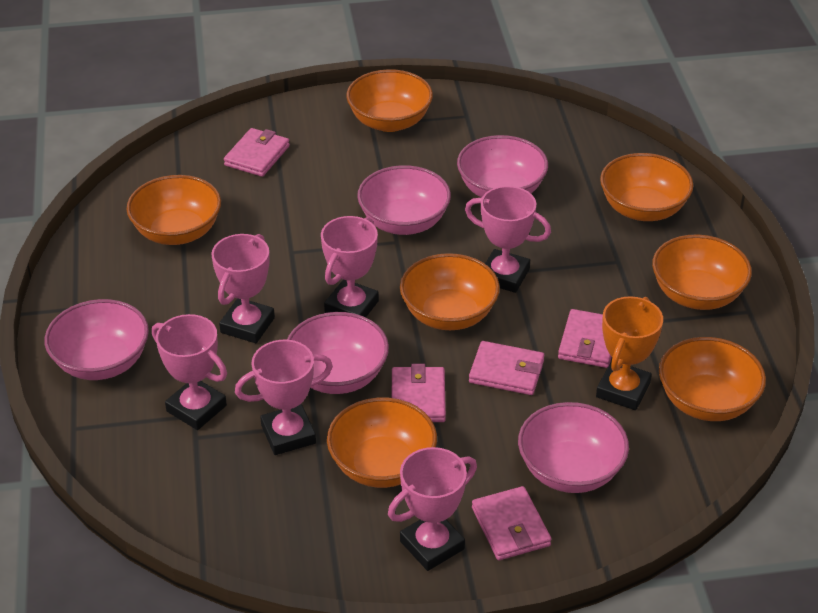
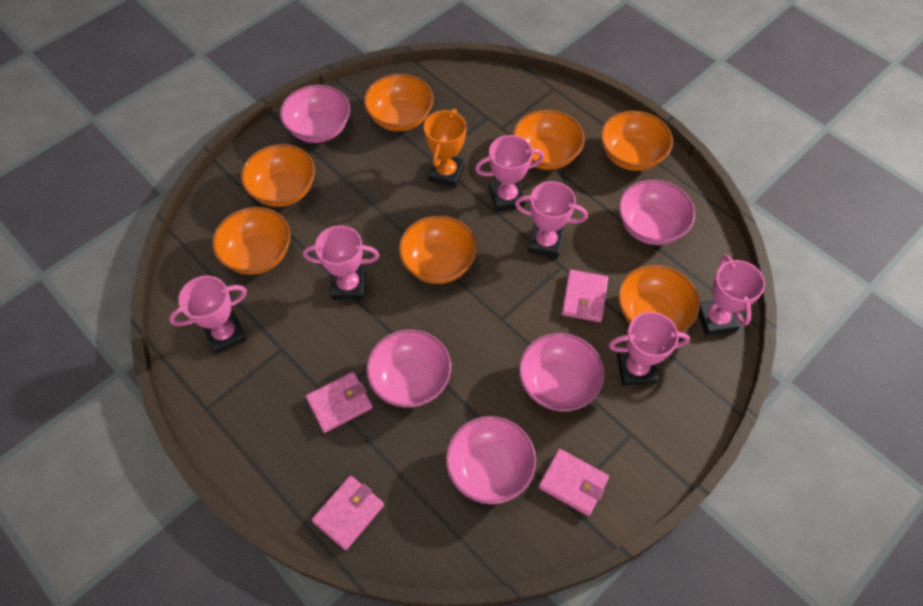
pink wallet: [224,128,290,177] [392,364,446,422] [469,341,544,395] [472,486,551,560] [558,309,612,368] = 5 -> [306,372,373,433] [311,476,384,550] [538,449,609,516] [562,270,608,322] = 4

